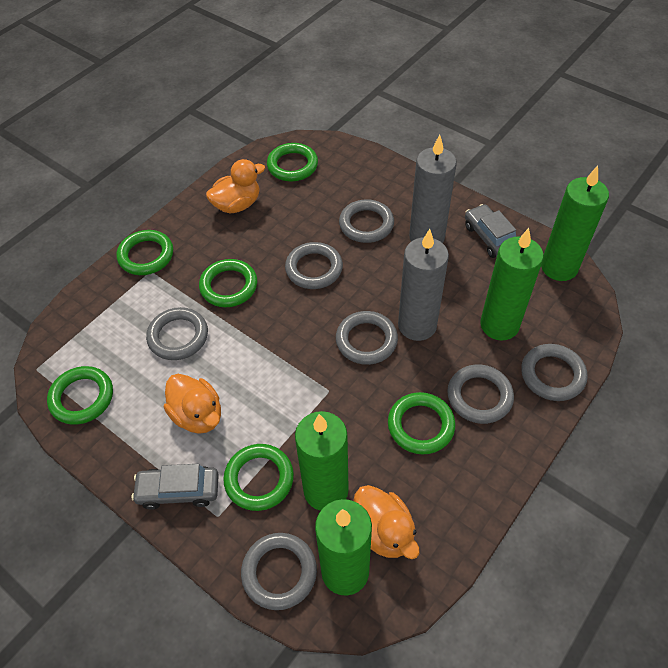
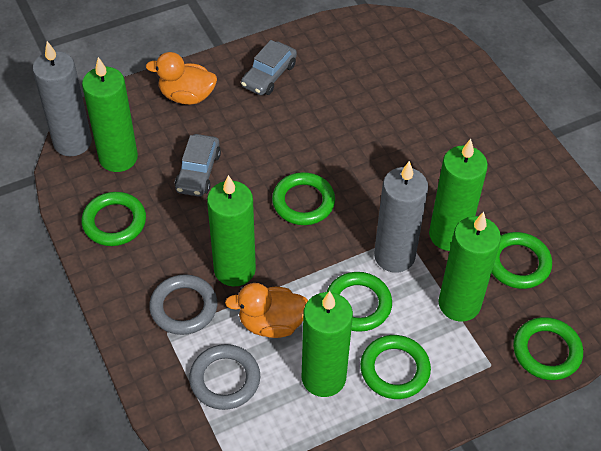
green candle: [295,411,349,511] [315,499,372,596] [480,228,544,341] [541,166,609,281] = 4 -> [82,57,138,172] [207,175,256,287] [302,291,353,397] [429,139,488,251] [438,212,501,321] = 5
grey ring: [146,307,208,360] [241,533,317,610] [285,242,343,289] [336,311,398,365] [339,199,394,243] [447,364,514,424] [521,344,588,401] = 7 -> [149,274,217,335] [189,344,260,410] = 2
orange duck: [164,374,221,434] [206,159,265,214] [353,485,419,559] = 3 -> [146,52,217,105] [225,283,308,338] = 2

